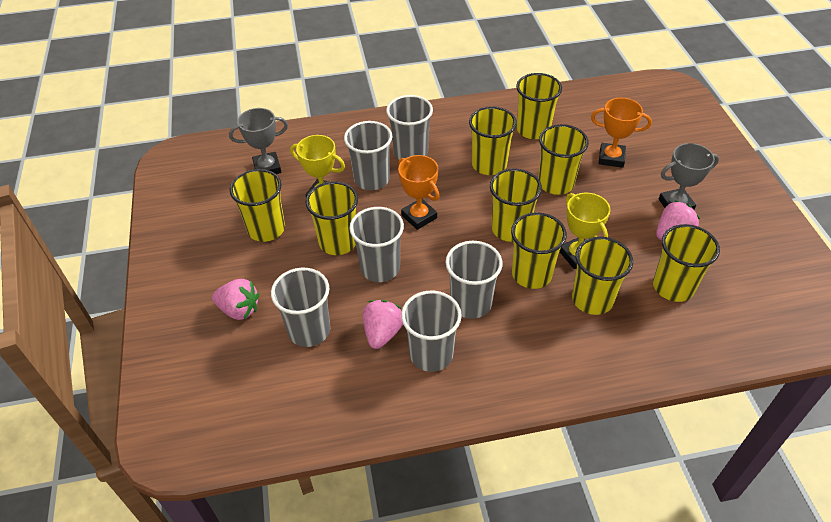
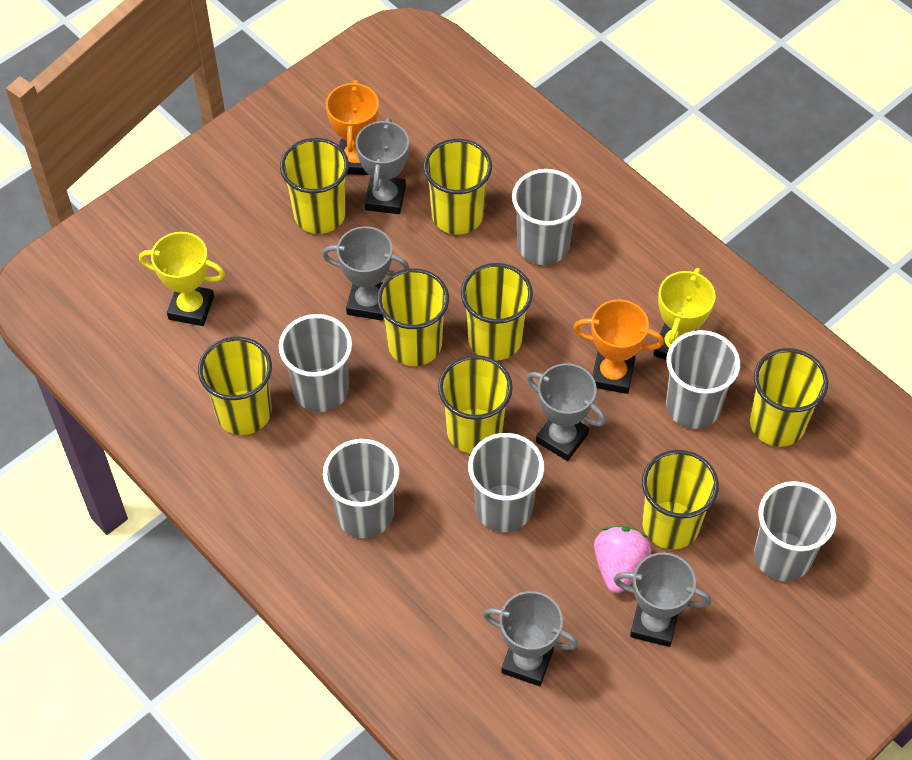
grey trophy: [229,108,288,174] [659,143,719,210] = 2 -> [322,226,409,321] [355,118,409,214] [483,591,578,686] [527,363,606,461] [613,552,711,647] = 5
pink strawberry: [212,279,259,320] [363,300,403,349] [656,201,700,241] = 3 -> [594,526,651,593] = 1
yellow cup: [230,169,285,242] [305,182,358,255] [469,106,517,175] [490,168,542,242] [511,212,567,289] [516,73,562,139] [538,124,589,195] [572,237,633,315] [653,224,720,302] = 9 -> [198,337,272,435] [280,138,349,234] [377,268,449,366] [423,139,492,235] [438,355,513,453] [461,263,533,360] [642,450,719,549] [750,348,828,447] = 8

